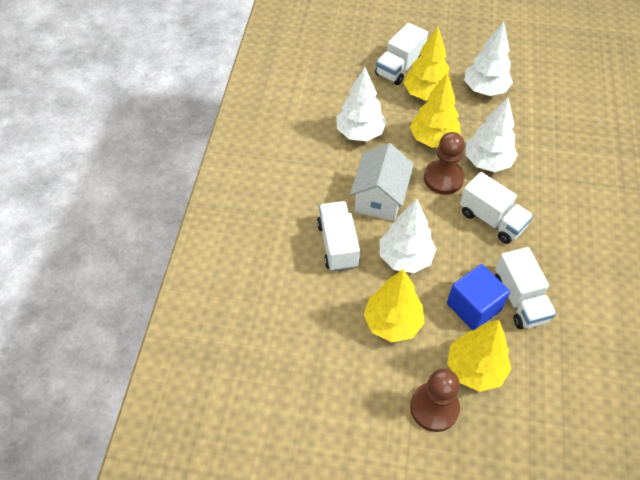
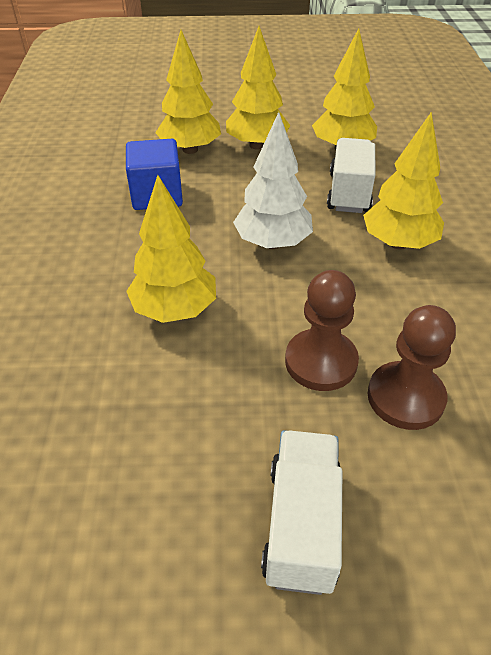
white house: [350,143,414,221] = 1 -> none = 0
white tree: [336,67,386,141] [379,199,436,273] [464,22,513,96] [465,97,518,172] = 4 -> [233,112,313,249] = 1
white truck: [317,201,360,272] [375,23,428,85] [460,172,533,244] [495,247,556,329] = 4 -> [261,430,342,595] [327,138,375,213] = 2
yellow tree: [363,269,425,342] [403,27,452,101] [410,73,461,148] [447,320,511,392] = 4 -> [126,175,216,323] [155,30,221,154] [226,26,290,149] [312,28,377,150] [363,112,444,250] = 5

